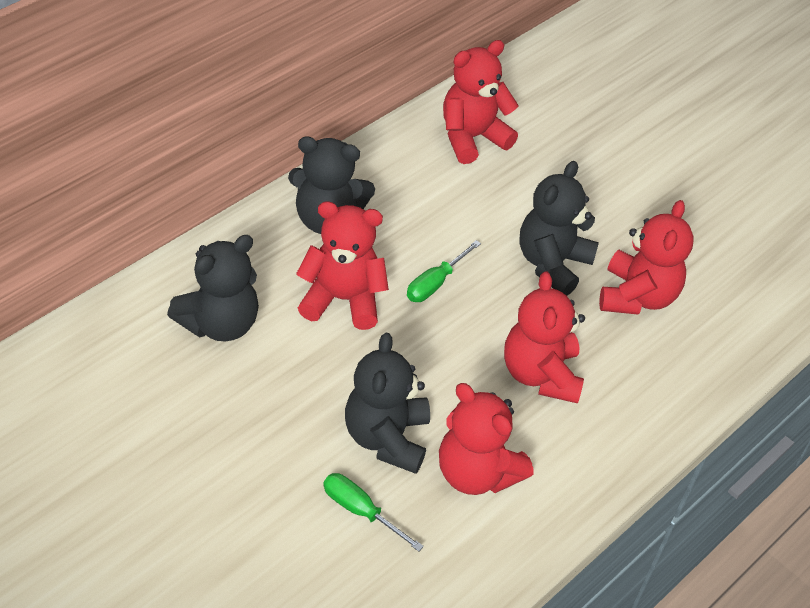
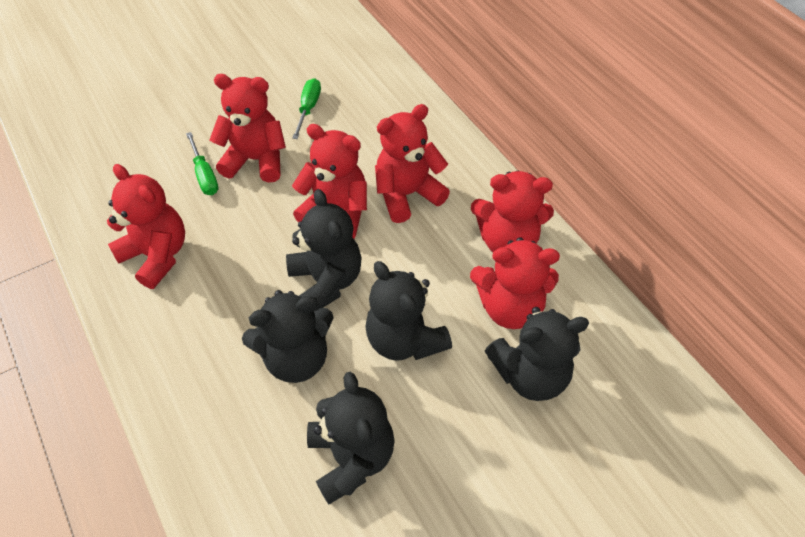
black teddy bear: [167,235,259,341] [288,136,375,234] [345,333,430,474] [519,161,599,296] = 4 -> [242,290,334,383] [286,189,362,311] [307,372,395,505] [365,261,452,361] [485,307,589,401] = 5
red teddy bear: [296,201,389,330] [439,383,533,495] [443,40,519,164] [504,272,585,403] [599,200,693,315] = 5 -> [107,164,185,289] [210,74,286,183] [292,124,367,239] [375,104,450,223] [470,237,560,329] [471,171,554,252] = 6

